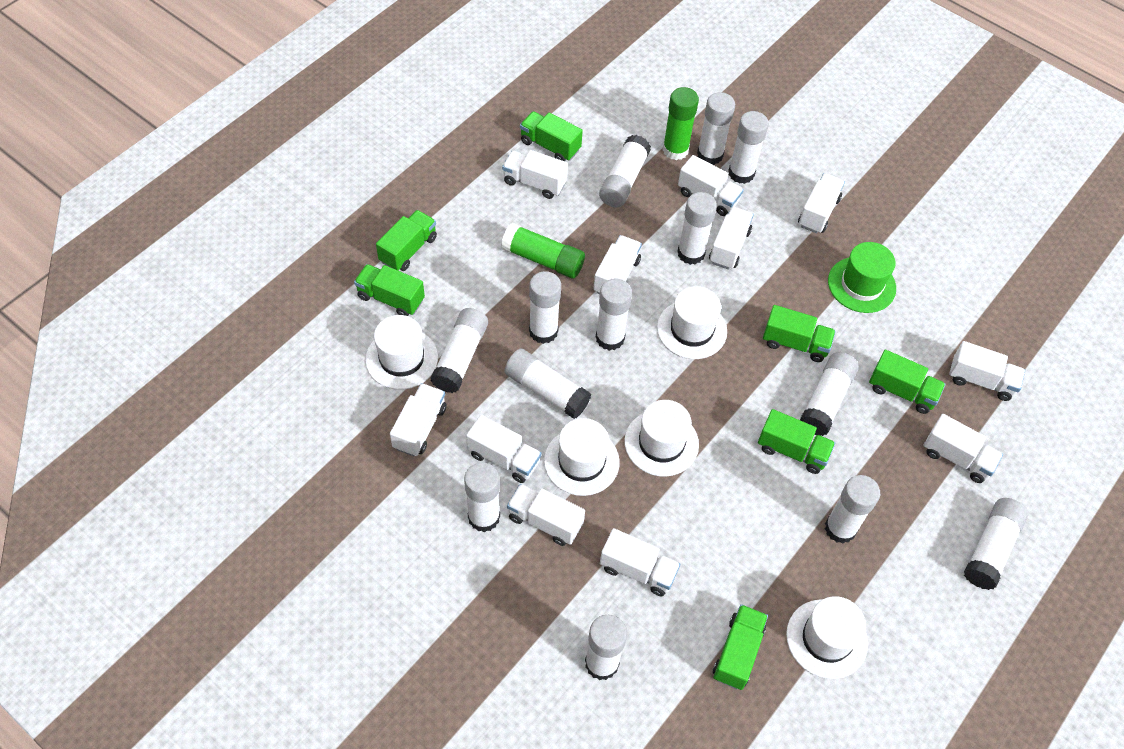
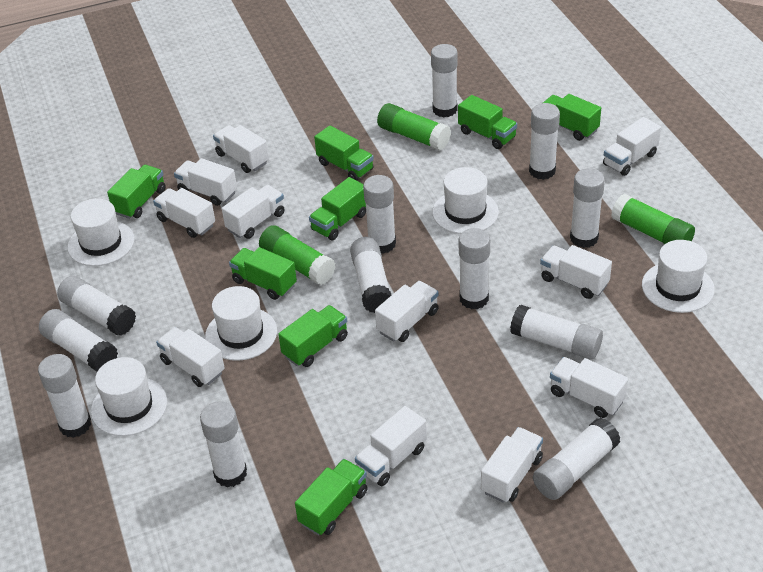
green glue stick: [501,223,585,278] [663,87,699,160] = 2 -> [259,225,336,285] [377,103,451,151] [611,194,695,245] = 3
green hat: [828,242,896,313] = 1 -> none = 0
green truck: [354,264,425,316] [376,210,437,271] [520,111,583,161] [713,604,768,690] [758,409,835,474] [763,305,836,362] [869,350,945,414] = 7 -> [107,165,166,219] [229,247,297,300] [278,305,348,367] [295,459,368,536] [309,177,366,240] [314,126,374,181] [458,95,517,149] [543,94,601,141] = 8
white glue stick: [431,308,488,393] [464,463,500,532] [505,349,591,419] [529,271,561,344] [585,615,627,680] [596,278,632,351] [599,135,651,208] [677,192,717,265] [697,92,735,165] [728,111,769,184] [800,352,859,436] [825,475,880,544] [964,498,1029,590] = 13 -> [38,354,91,438] [39,309,118,372] [57,276,136,336] [200,401,247,487] [350,237,391,313] [363,175,396,254] [431,44,458,117] [459,228,490,309] [510,305,603,360] [529,103,560,180] [533,418,620,500] [570,168,605,248] = 12

